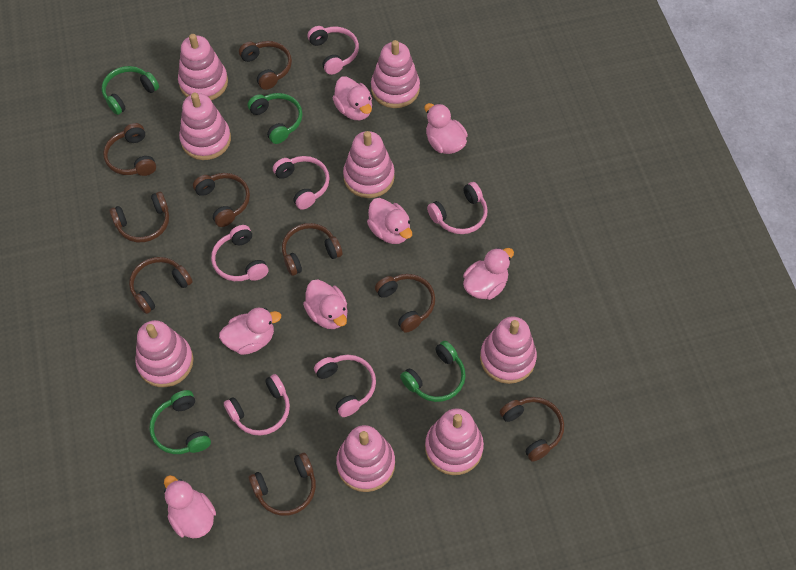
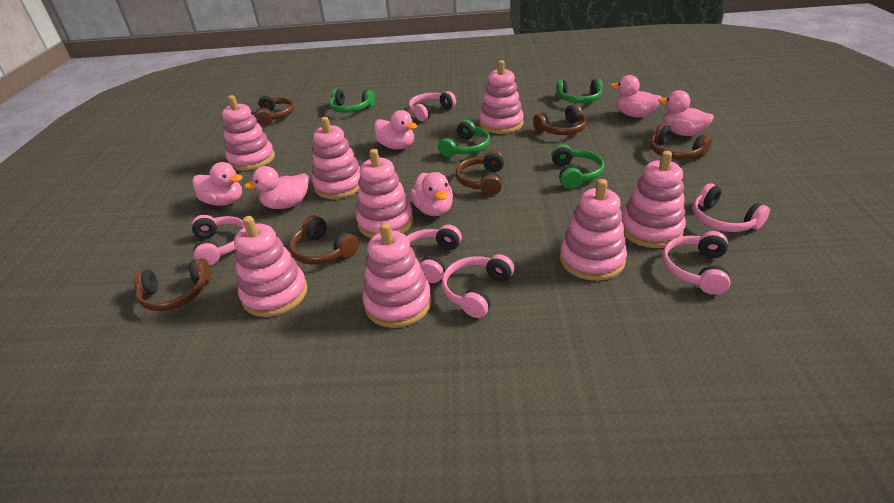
brown headphones: [103,123,156,176] [109,192,169,242] [129,257,193,314] [193,173,250,227] [239,41,292,90] [248,453,316,516] [282,223,342,276] [375,274,435,333] [500,397,564,462] = 9 -> [133,258,211,311] [255,94,295,126] [289,215,359,265] [456,150,504,195] [533,104,587,135] [650,124,712,160] = 6
pink duck: [164,475,216,538] [219,308,281,355] [303,280,348,329] [333,76,372,120] [367,198,412,244] [424,103,468,154] [463,247,514,300] = 7 -> [192,162,243,206] [244,166,309,209] [374,110,417,149] [410,172,453,216] [610,75,662,118] [658,90,714,136] = 6

